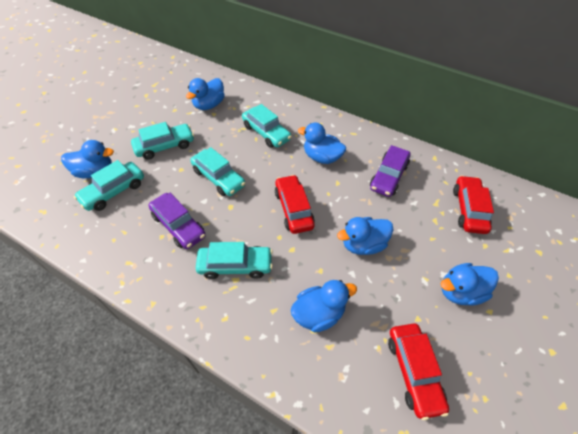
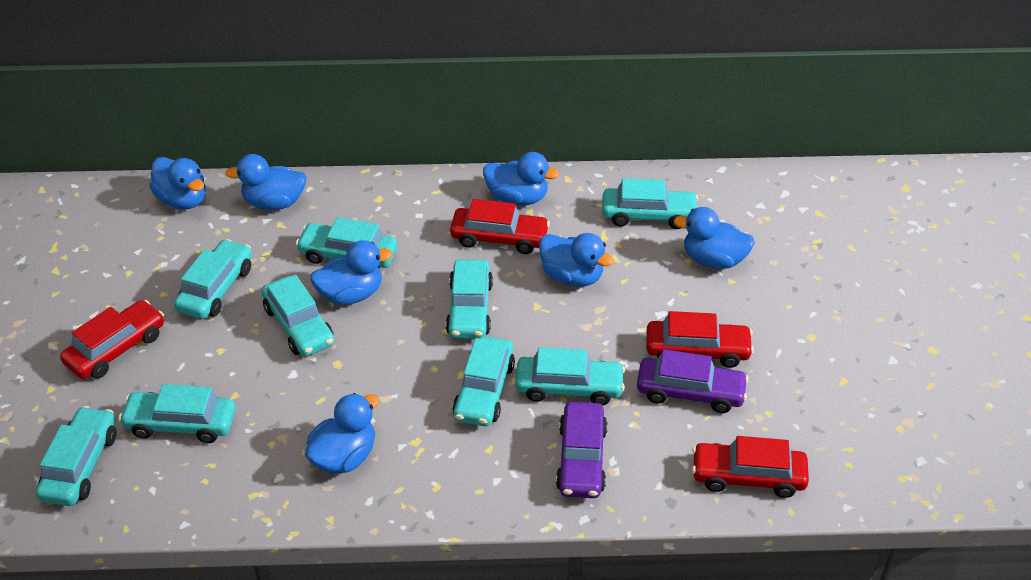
blue duck: [61,140,114,178] [186,78,225,110] [291,280,357,332] [298,123,346,164] [337,217,394,255] [441,263,499,306] = 6 -> [149,157,206,209] [225,154,307,210] [305,393,379,474] [310,240,393,305] [483,152,560,206] [539,233,614,287] [674,207,755,269] = 7
red car: [275,175,315,234] [388,324,449,420] [453,175,494,234] = 3 -> [60,300,164,379] [450,199,550,254] [646,311,754,368] [692,436,809,498] = 4
turquoise car: [74,160,144,211] [131,122,194,160] [190,147,246,196] [196,242,273,279] [242,104,292,148] = 5 -> [36,406,117,506] [118,384,236,443] [174,239,252,319] [261,275,334,357] [296,217,397,269] [446,259,493,339] [452,336,515,426] [515,347,625,406] [602,178,698,229] = 9

